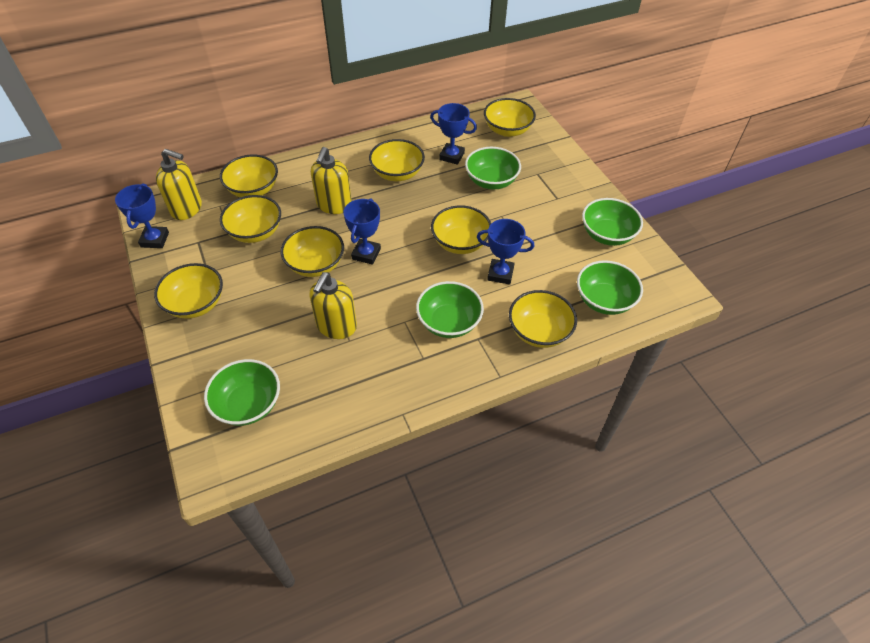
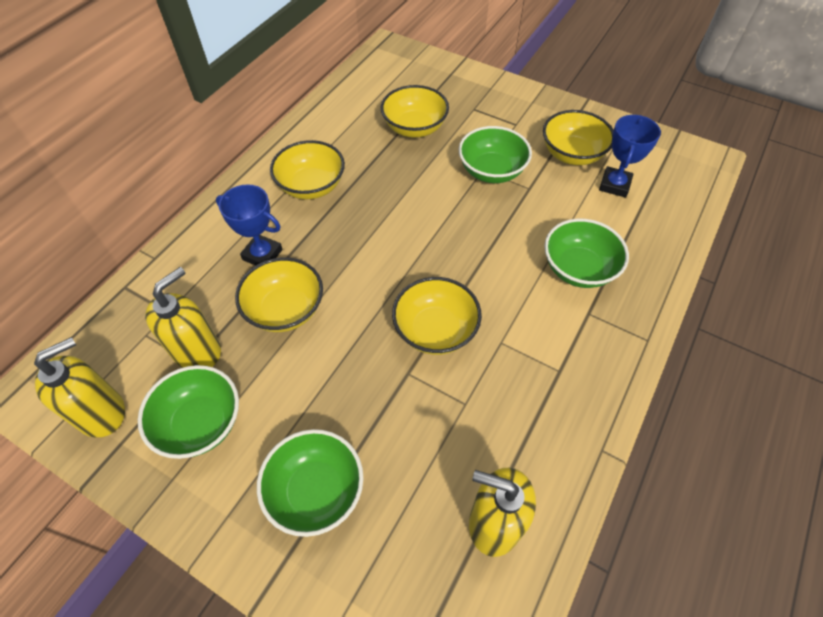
blue trophy: [115,183,169,248] [343,198,381,265] [430,103,477,165] [477,219,534,285] = 4 -> [216,184,283,266] [599,115,661,198] = 2
green bowl: [204,359,280,426] [416,281,484,338] [465,147,521,189] [577,260,643,315] [582,198,643,246] = 5 -> [138,365,239,459] [257,429,363,537] [459,126,532,183] [544,218,629,288] = 4
yellow bowl: [154,263,223,319] [220,154,278,197] [220,195,281,243] [281,226,344,277] [369,139,425,181] [431,205,491,254] [484,98,536,137] [509,290,577,348] = 8 -> [235,257,323,332] [270,140,345,199] [381,85,449,138] [392,277,482,355] [543,110,614,165] = 5

